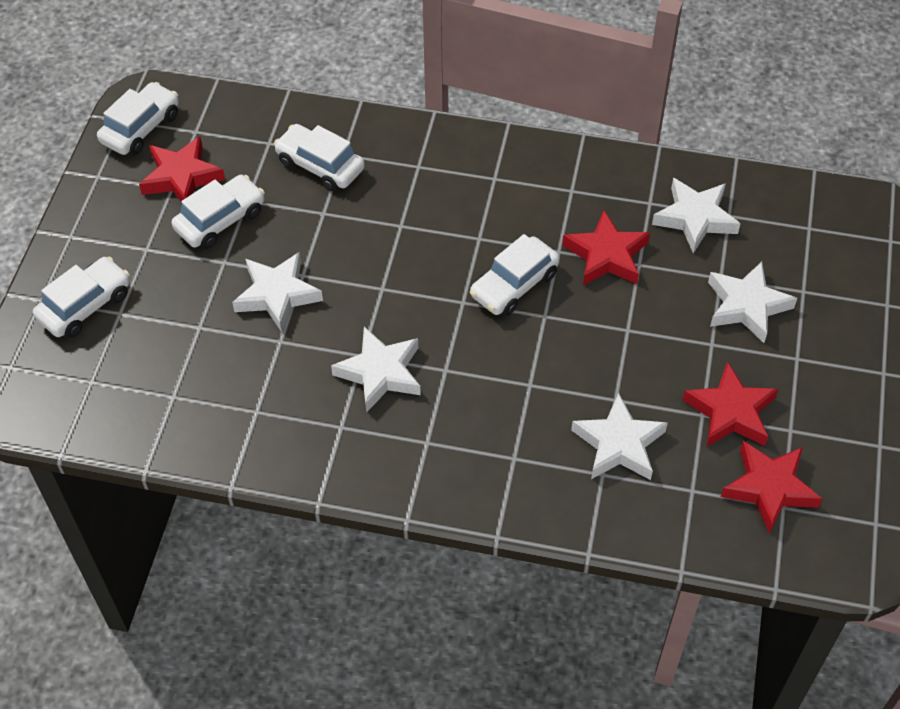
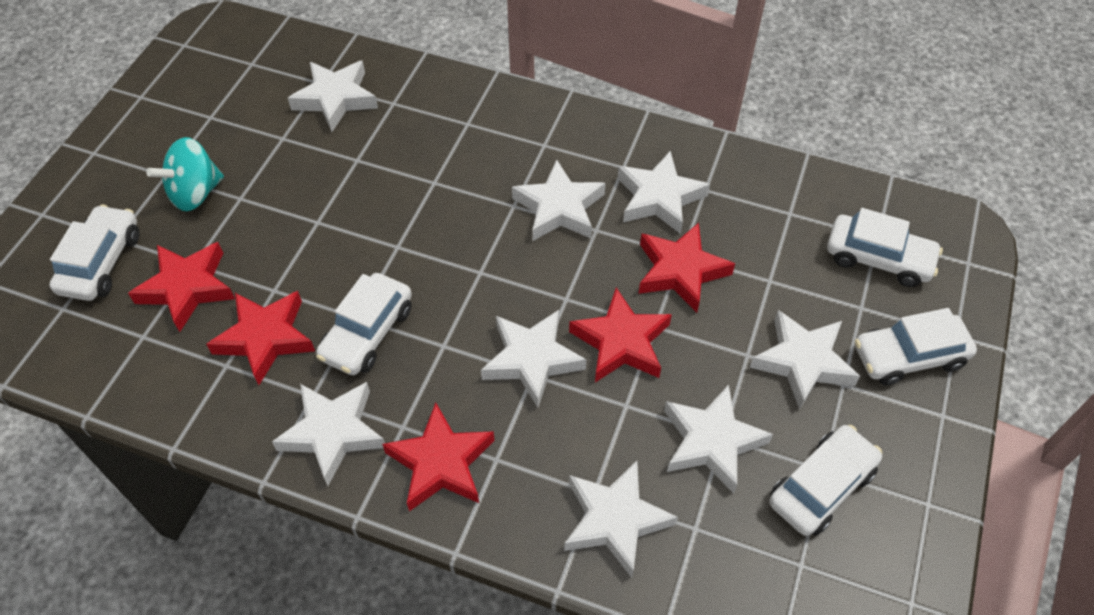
red star: [139,136,225,201] [562,210,650,286] [683,361,778,447] [721,441,823,534] = 4 -> [128,242,235,332] [206,291,315,385] [382,403,495,511] [569,287,672,383] [638,223,735,313] = 5
turquoise spinning top: none = 0 -> [146,137,224,211] = 1
white star: [232,252,323,332] [331,327,421,413] [571,393,668,480] [652,178,741,253] [708,262,797,343] = 5 -> [272,382,385,486] [288,60,378,132] [481,310,586,408] [512,160,606,241] [564,461,678,578] [618,151,710,234] [664,385,773,493] [750,310,860,410] = 8

